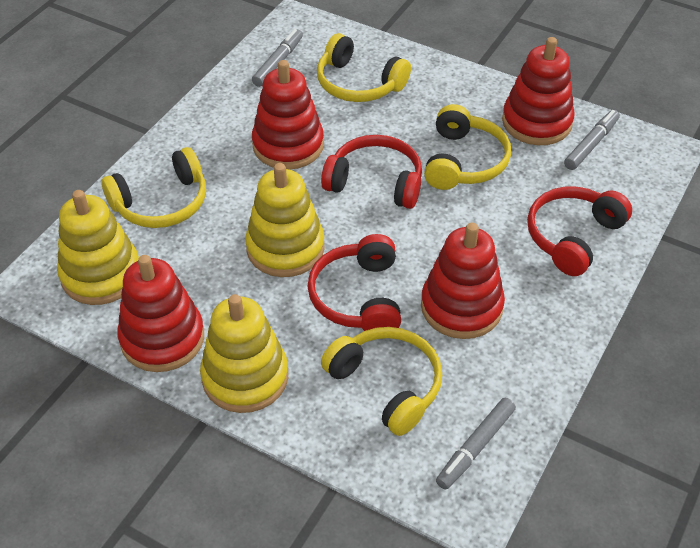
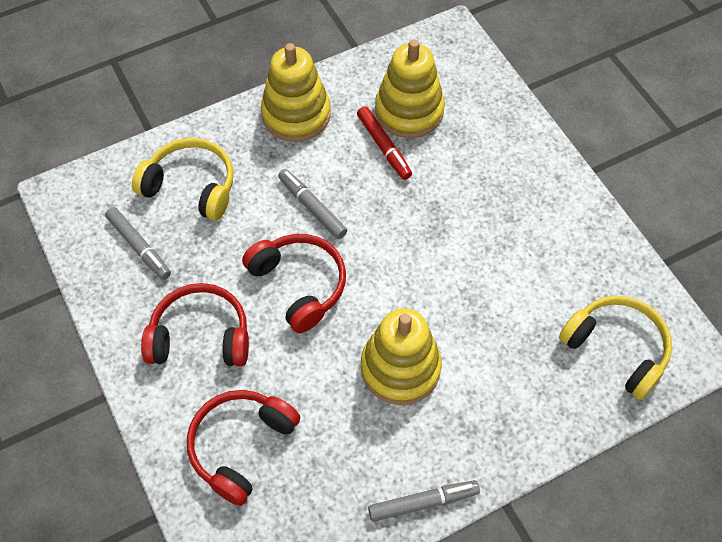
red marker: none = 0 -> [357,106,412,180] = 1
red stacking toy: [117,255,204,372] [252,60,324,169] [421,223,505,339] [502,37,574,145] = 4 -> none = 0
yellow headphones: [101,147,206,228] [317,33,411,102] [321,327,442,436] [424,104,511,190] = 4 -> [132,138,233,220] [559,295,672,400] = 2

